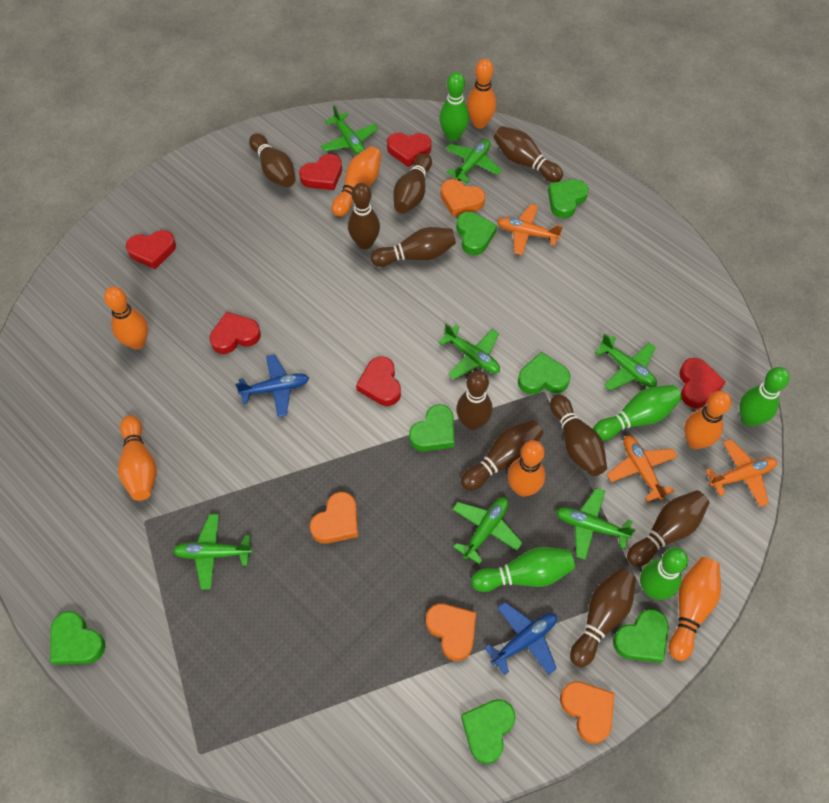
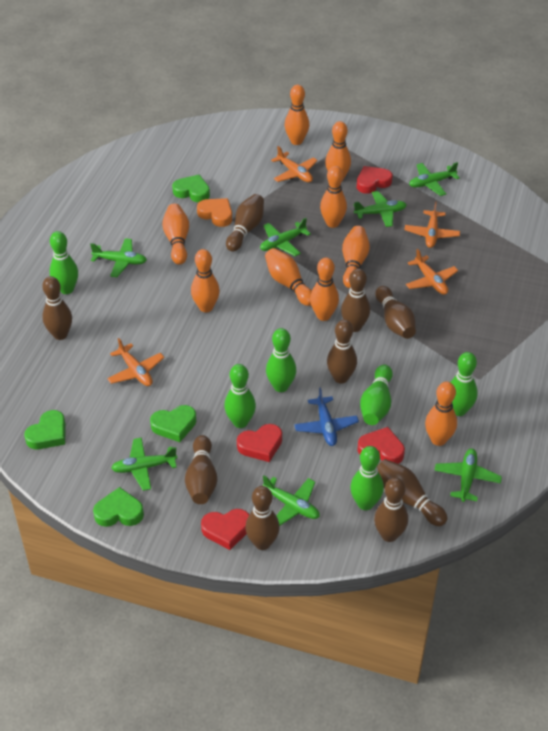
blue plane: [235,354,309,417] [484,602,557,675] = 2 -> [294,387,359,446] = 1
brown bowling pin: [249,133,296,187] [348,183,380,250] [371,227,456,267] [393,153,432,214] [456,371,492,430] [461,420,543,491] [494,126,563,183] [550,395,607,476] [570,568,636,668] [627,490,710,567] = 10 -> [42,276,72,340] [185,435,217,504] [226,194,264,252] [245,486,280,550] [327,320,357,384] [341,269,370,332] [374,478,408,542] [375,286,416,339] [377,459,447,526] = 9
green bowling pin: [439,72,469,141] [471,547,575,592] [593,385,682,440] [640,547,688,600] [739,367,790,427] = 5 -> [50,231,78,294] [224,364,256,428] [266,328,296,392] [350,446,384,510] [360,365,393,425] [451,352,478,416] = 6
green heart: [50,611,106,665] [409,404,454,451] [456,212,497,255] [461,699,516,764] [518,352,570,394] [548,180,589,218] [613,609,669,663] = 7 -> [24,410,66,449] [93,487,144,527] [150,405,196,442] [172,175,210,202] = 4
orange bowling pin: [104,287,148,350] [118,415,157,501] [332,146,381,217] [467,59,496,128] [508,440,545,497] [669,557,721,661] [684,391,731,449] = 7 -> [162,204,189,265] [191,249,220,312] [265,248,312,306] [285,85,309,145] [310,258,339,321] [320,166,347,228] [325,121,351,181] [342,226,370,288] [425,382,457,446] = 9
orange heart: [310,492,358,544] [426,604,476,661] [441,179,485,217] [560,681,614,744] = 4 -> [197,198,232,227] = 1
orange plane: [497,204,563,255] [607,435,678,502] [705,439,777,507] = 3 -> [107,338,164,386] [271,146,318,182] [404,201,460,248] [406,249,458,295] = 4
red heart: [126,230,176,269] [210,312,261,354] [299,154,342,190] [356,356,401,406] [387,133,431,167] [679,358,725,408] = 6 -> [201,509,249,550] [237,424,282,462] [357,166,393,194] [357,427,405,464] = 4

